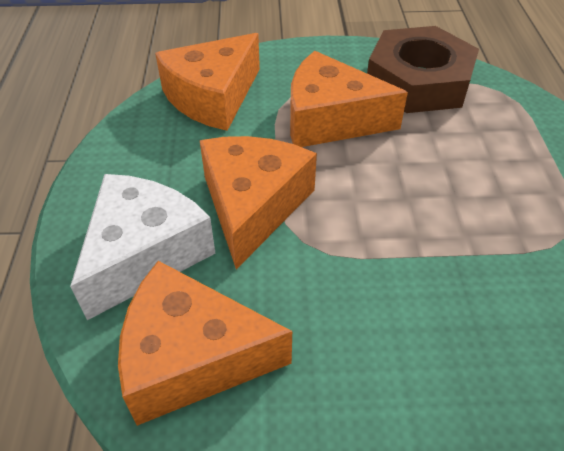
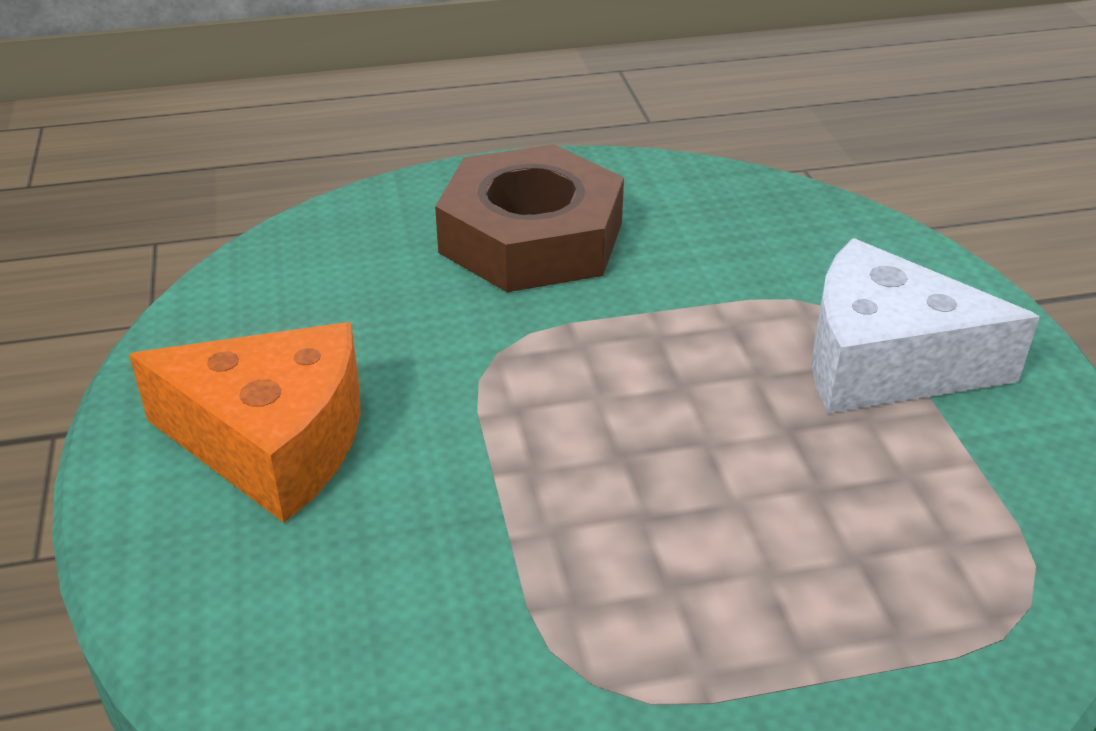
orange cheese: [118,261,292,426] [155,33,260,131] [200,136,317,269] [290,51,408,147] = 4 -> [129,322,361,523] = 1

